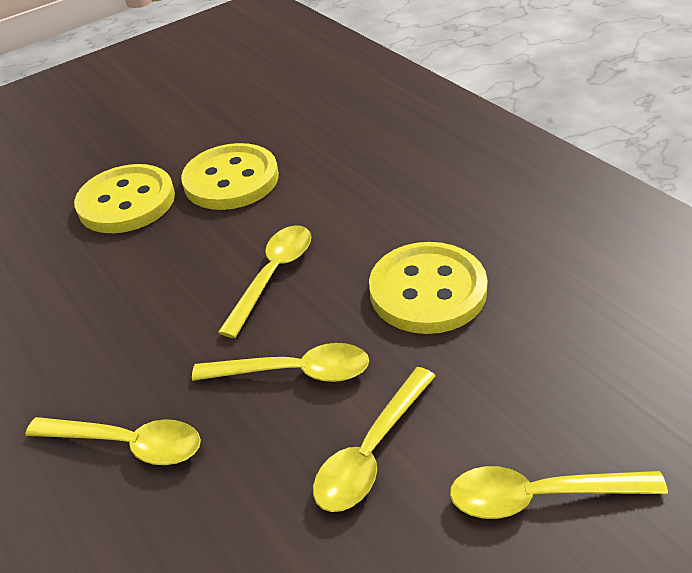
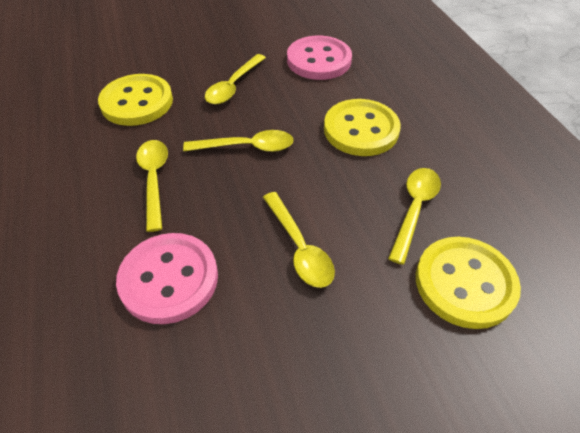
pink button: none = 0 -> [116,233,218,324] [287,36,352,80] = 2

